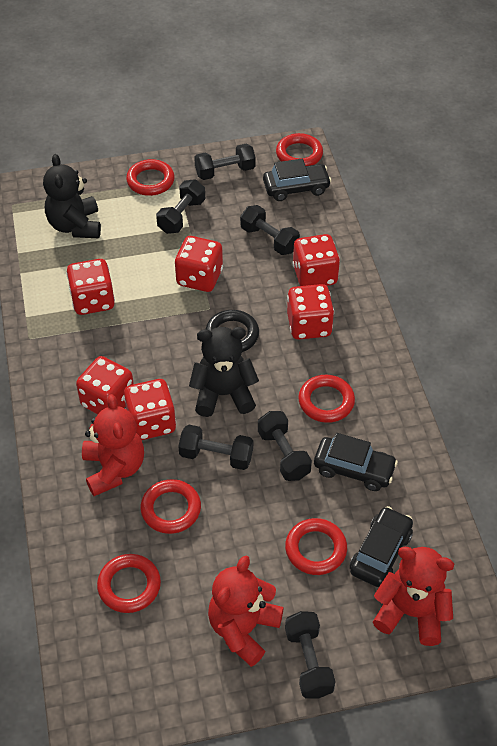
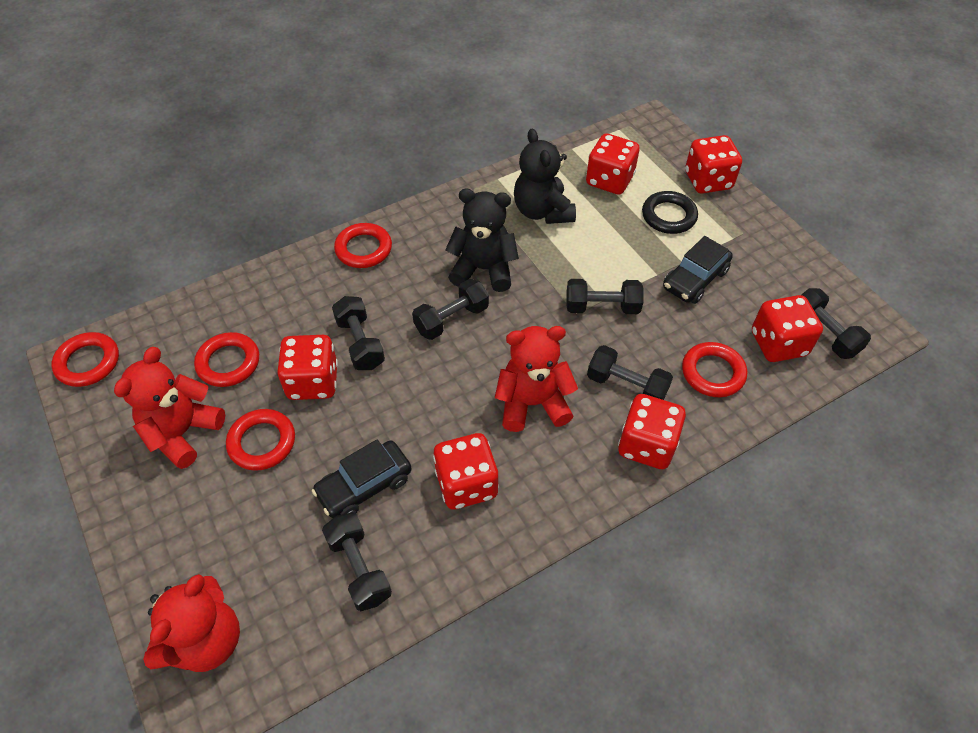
black car: [263,159,331,201] [314,433,398,491] [350,506,413,587] = 3 -> [312,439,412,518] [663,236,733,304] = 2
red ring: [97,554,161,613] [126,159,175,196] [141,479,201,534] [276,133,323,166] [285,518,347,575] [298,375,355,423] = 6 -> [51,332,119,387] [194,332,259,387] [226,409,295,471] [334,223,392,268] [682,342,747,397] = 5

